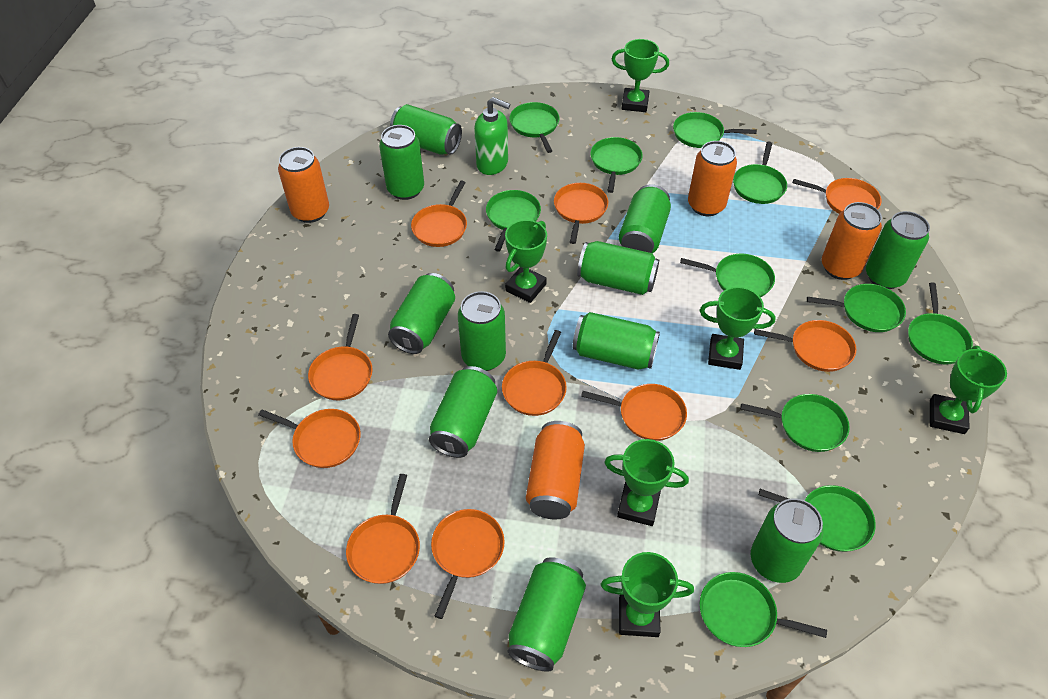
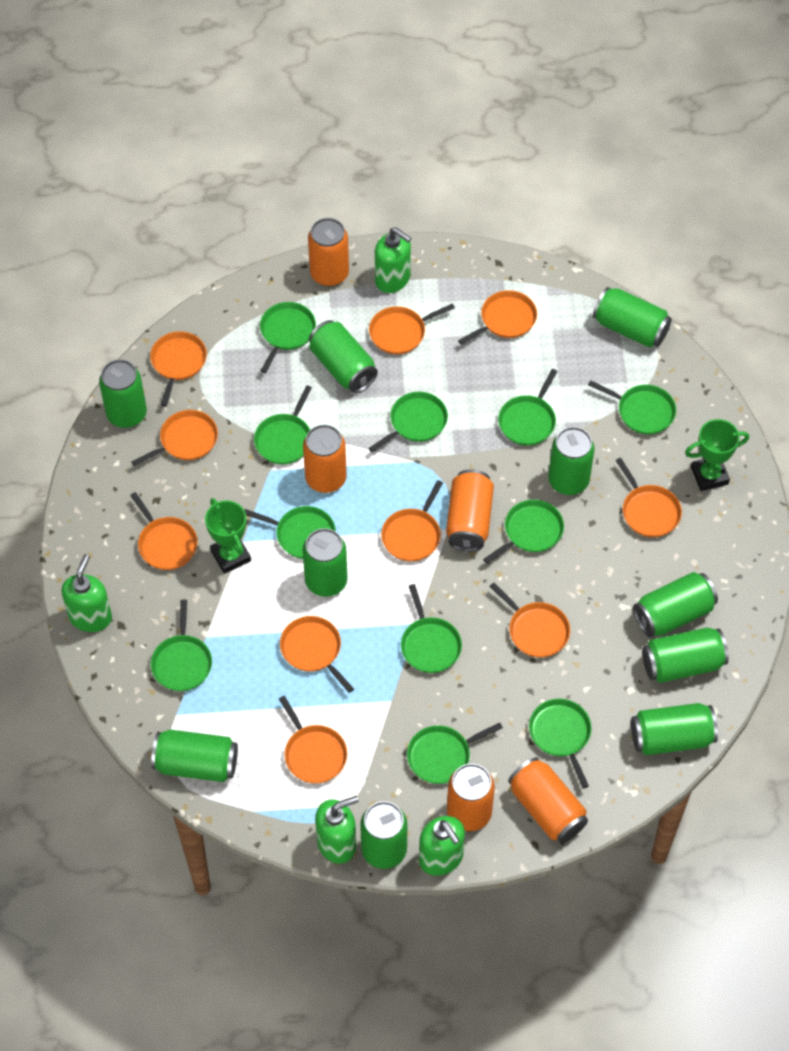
green can: [379,125,424,200] [388,273,455,354] [390,104,462,155] [429,366,497,458] [458,291,506,371] [508,557,586,672] [572,312,660,370] [577,241,659,295] [619,184,671,253] [751,498,823,583] [866,211,930,289] = 11 -> [99,359,147,428] [151,730,238,782] [303,528,348,597] [309,320,378,393] [360,801,407,869] [548,427,595,495] [593,287,672,347] [631,703,718,755] [633,572,718,637] [642,628,729,683] = 10
green soap dispenser: [474,97,510,175] = 1 -> [61,554,112,632] [315,796,359,864] [375,227,412,293] [419,816,465,876] = 4
green trophy: [505,220,547,303] [601,552,694,637] [604,439,689,526] [612,39,669,112] [700,287,776,370] [930,346,1007,434] = 6 -> [205,498,251,574] [685,419,749,491] = 2
orange can: [278,147,329,223] [526,421,585,519] [688,141,737,216] [822,202,882,280] = 4 -> [303,425,347,493] [308,218,349,287] [446,469,494,552] [447,763,495,831] [508,757,588,843] = 5

